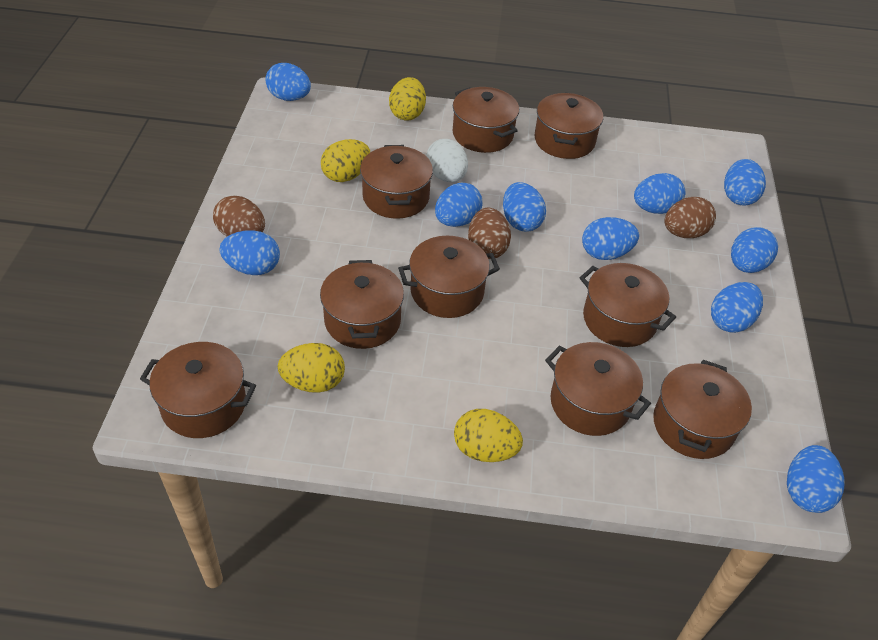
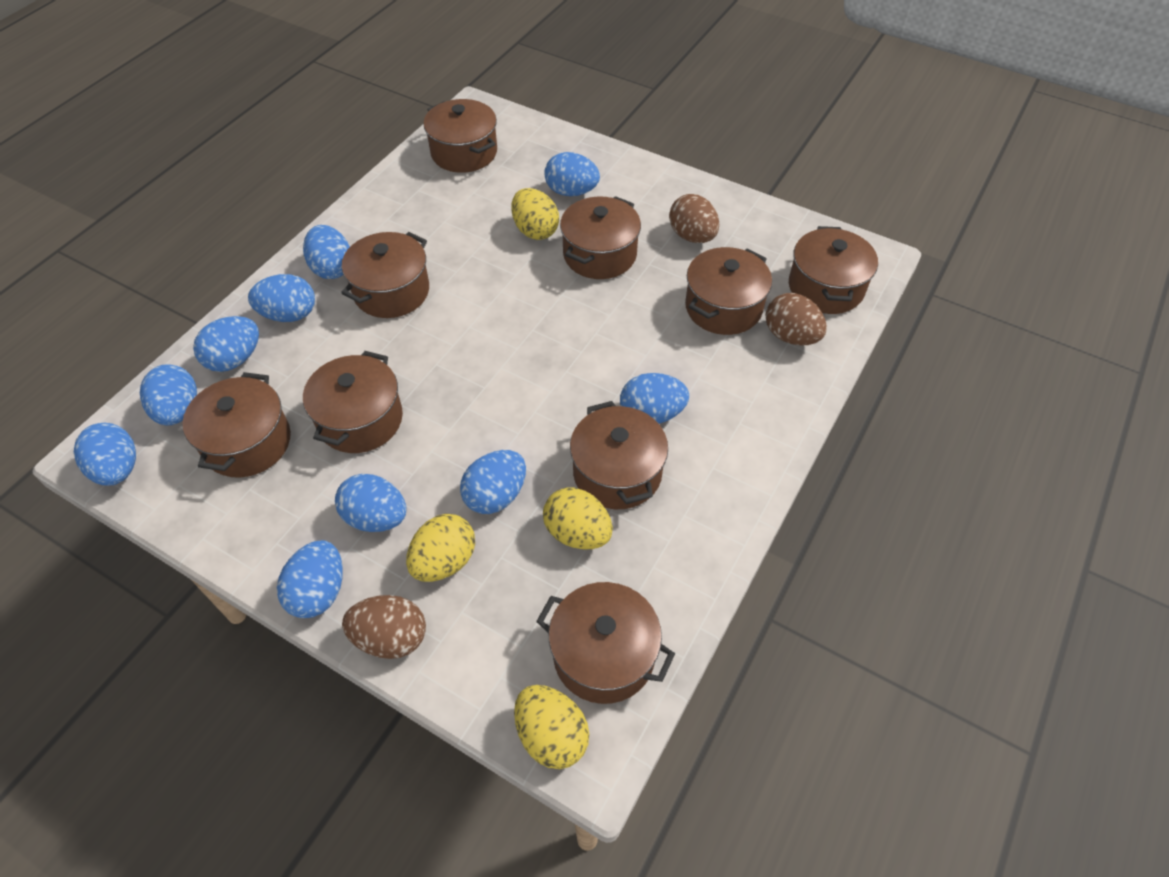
white egg: [426,139,468,182] = 1 -> none = 0

